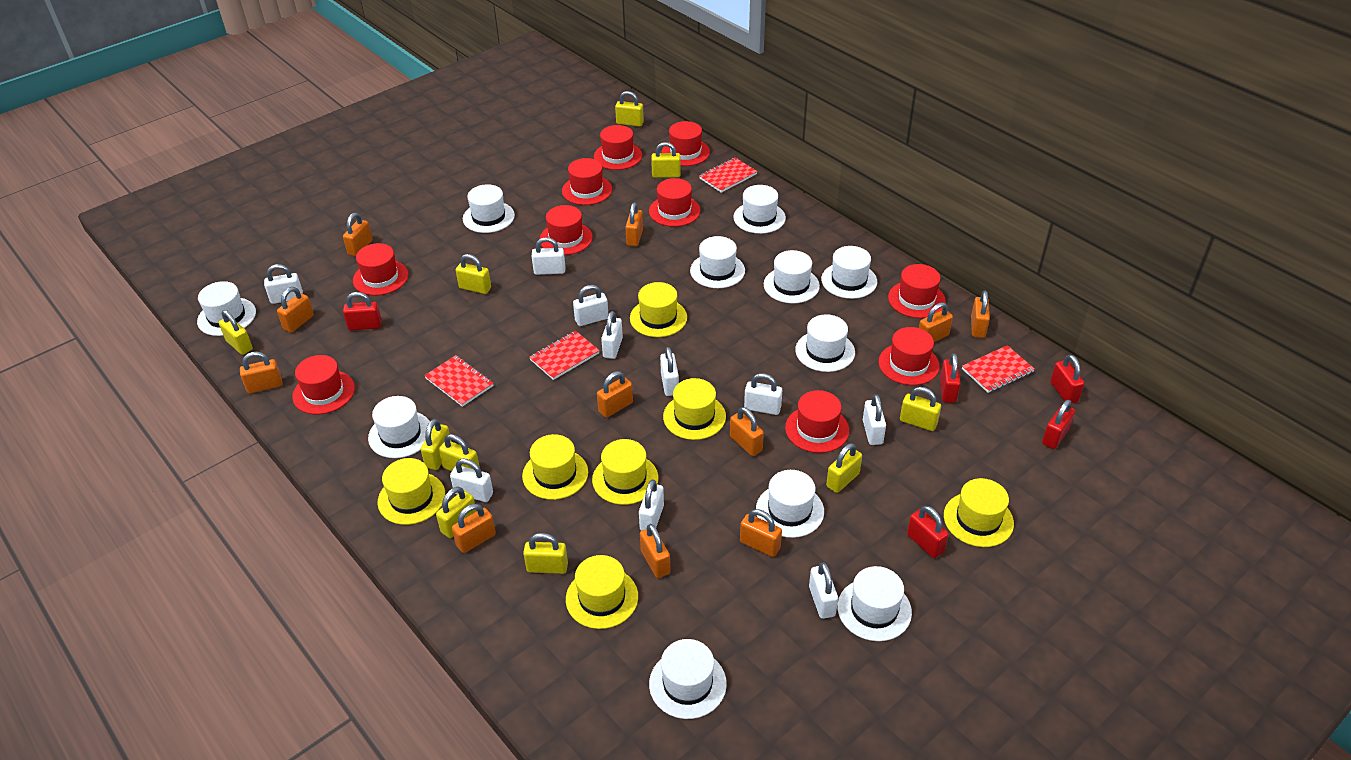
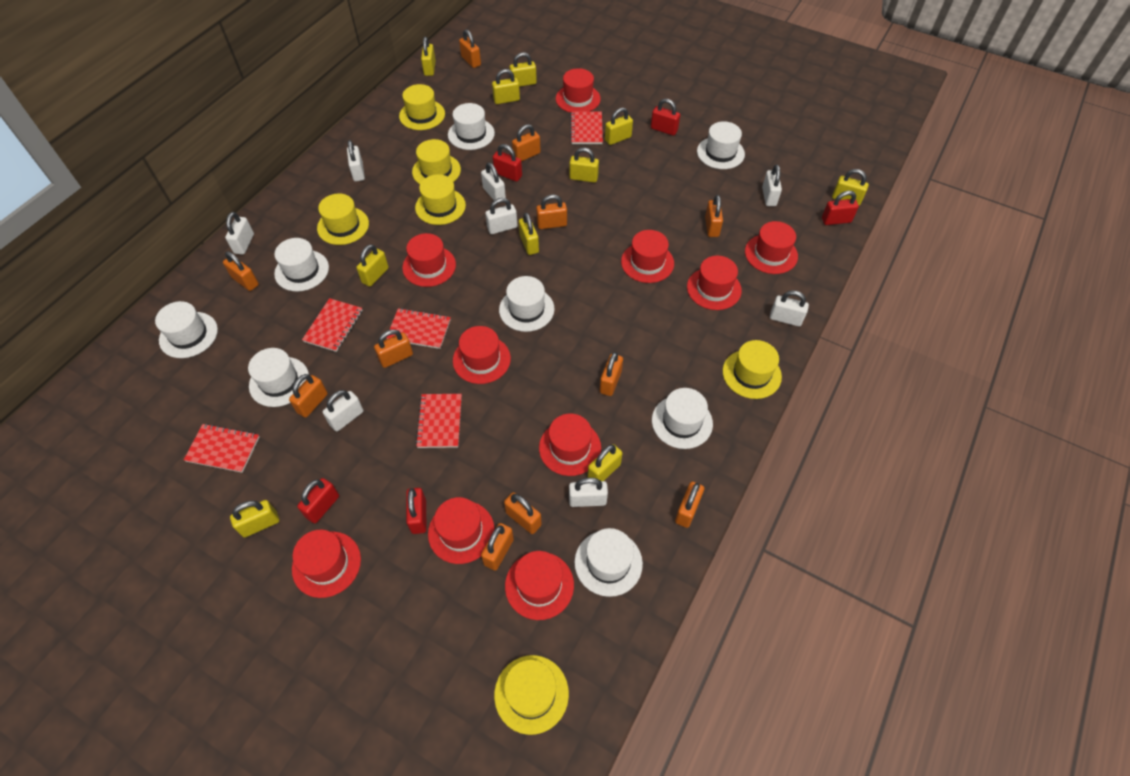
red notebook: [424,355,494,407] [529,331,600,380] [699,158,758,193] [962,345,1035,393] = 4 -> [184,424,259,473] [302,298,363,352] [386,308,451,349] [415,394,462,448] [570,112,603,144] = 5
white hat: [197,281,256,336] [368,396,430,458] [463,184,515,233] [649,639,727,719] [690,236,745,288] [733,185,786,234] [756,470,824,538] [764,250,820,304] [795,314,855,372] [821,246,877,299] [837,566,912,641] = 11 -> [155,301,218,358] [248,348,309,407] [274,238,329,292] [448,103,495,150] [499,276,554,332] [575,528,643,597] [652,388,713,449] [697,121,745,169] = 8
white padlock: [264,264,303,304] [450,458,493,502] [532,237,565,275] [573,285,608,326] [601,311,623,359] [639,479,664,531] [660,347,679,396] [744,373,782,415] [809,562,838,619] [863,394,886,445] = 10 -> [225,212,254,255] [323,390,363,431] [347,140,365,181] [481,162,506,200] [485,198,517,234] [569,478,608,507] [762,165,782,206] [770,290,809,326] = 8
yellow hat: [378,458,445,525] [522,434,588,500] [566,555,638,629] [592,439,658,505] [630,282,687,337] [663,378,726,440] [944,478,1014,547] = 7 -> [317,193,369,245] [399,84,445,130] [412,139,461,184] [415,174,466,225] [494,655,569,735] [723,340,782,399] = 6

